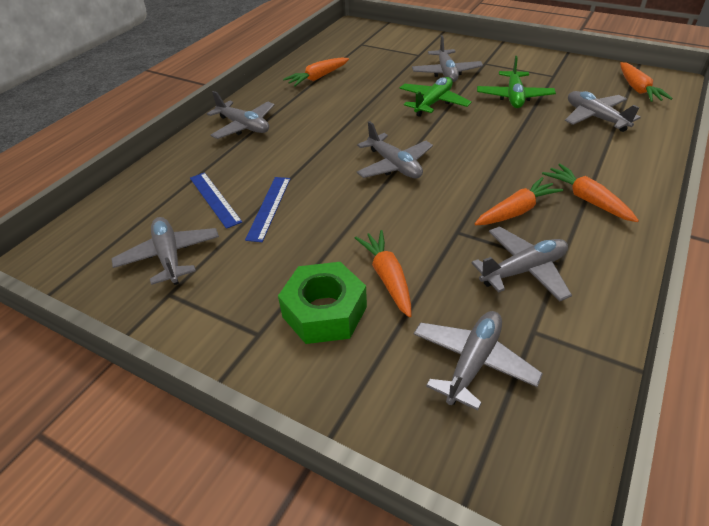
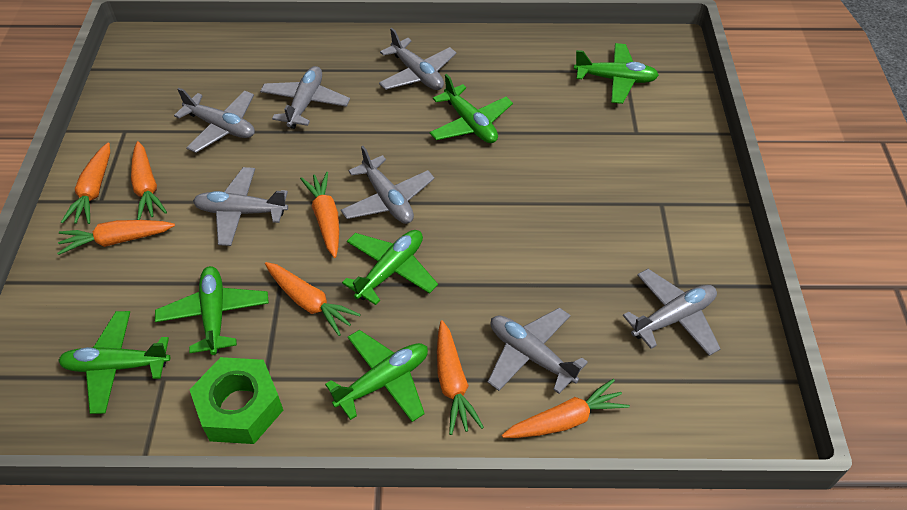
blue ruler: [190,172,242,229] [245,177,290,242] = 2 -> none = 0
green plane: [399,77,472,117] [477,56,556,108] = 2 -> [58,311,170,414] [155,266,269,355] [325,330,428,422] [342,230,438,305] [430,74,513,143] [574,43,659,104] = 6
orange carrot: [283,57,349,87] [355,230,411,317] [474,177,563,225] [542,164,639,222] [620,62,673,102] = 5 -> [57,220,175,255] [61,143,110,224] [131,141,167,220] [265,262,361,336] [300,172,339,258] [437,320,484,435] [502,379,630,438] = 7

